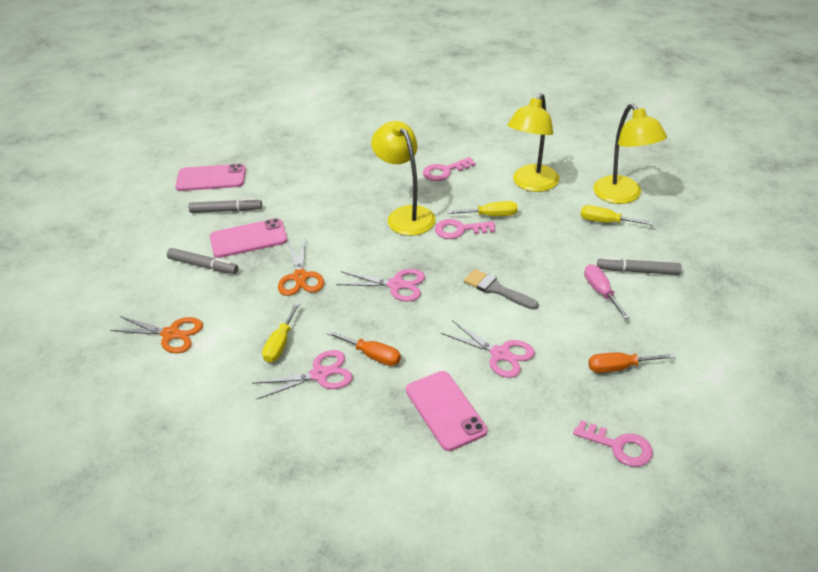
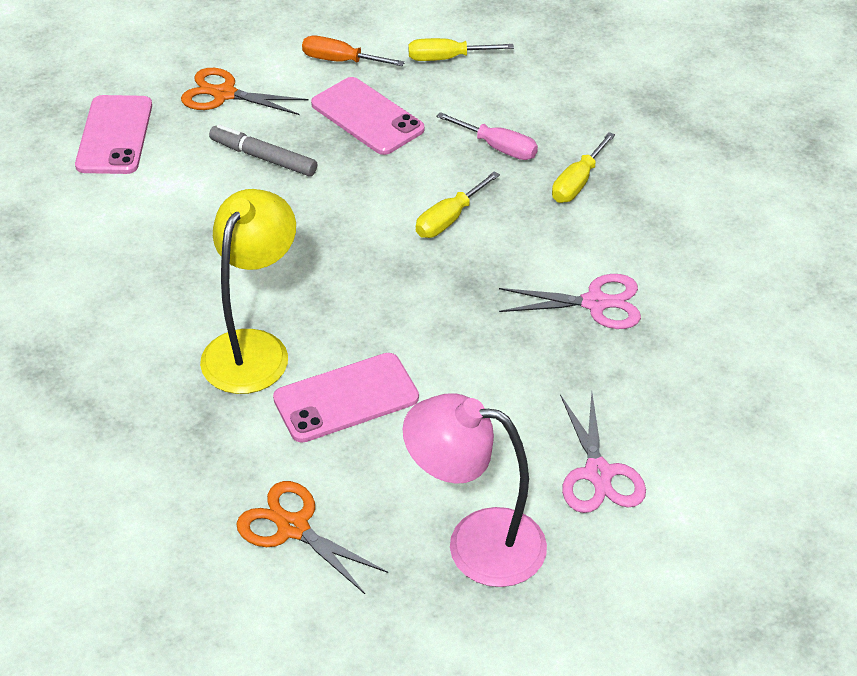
grey brush: [464,269,539,310] = 1 -> none = 0
grey marker: [167,248,238,274] [189,198,262,213] [597,257,681,275] = 3 -> [209,124,317,176] = 1
orange screwdriver: [327,330,401,366] [588,353,675,373] = 2 -> [302,35,405,66] = 1
pink key: [423,157,476,181] [435,219,495,239] [573,420,653,467] = 3 -> none = 0
pink lamp: none = 0 -> [403,393,547,587] = 1
pink scissors: [252,350,353,399] [336,269,425,302] [441,320,535,378] = 3 -> [499,274,641,329] [560,393,646,513] = 2
yellow lamp: [371,121,436,236] [508,93,559,192] [593,103,667,204] = 3 -> [200,189,296,394] = 1

